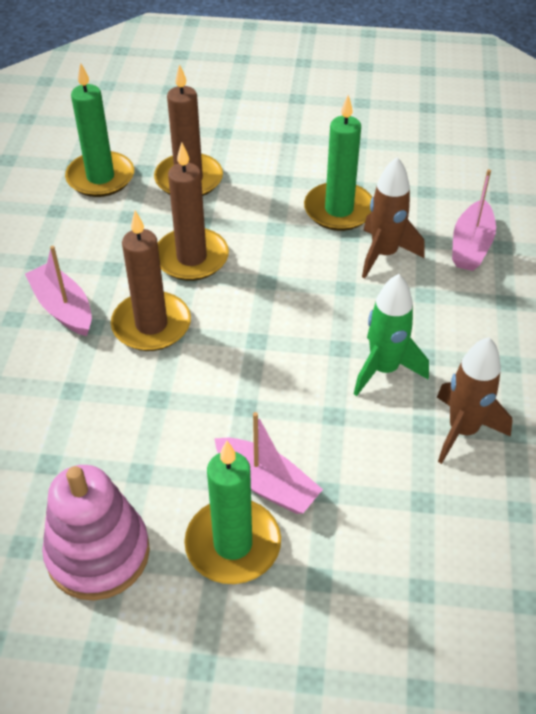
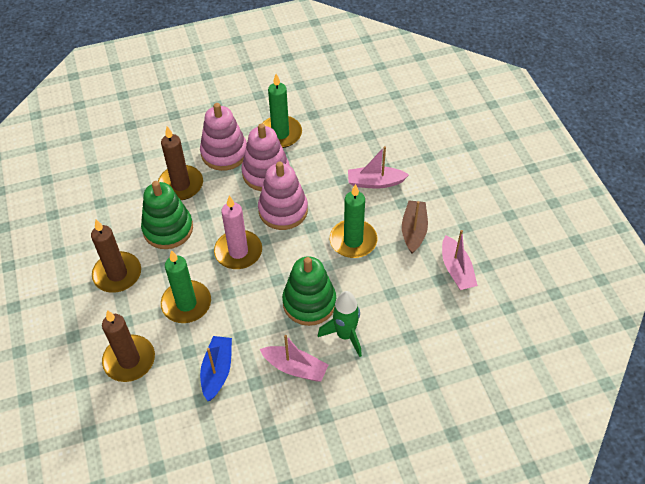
blue boat: none = 0 -> [200,336,232,401] = 1
brown boat: none = 0 -> [402,200,428,254] = 1
brown rocket: [362,157,424,278] [437,337,512,464] = 2 -> none = 0
green stacking toy: none = 0 -> [141,181,193,249] [282,256,336,326] = 2
pink candle: none = 0 -> [214,196,262,269] = 1
pink stacking toy: [42,465,150,601] = 1 -> [200,103,247,171] [241,123,290,191] [258,162,308,230] = 3

